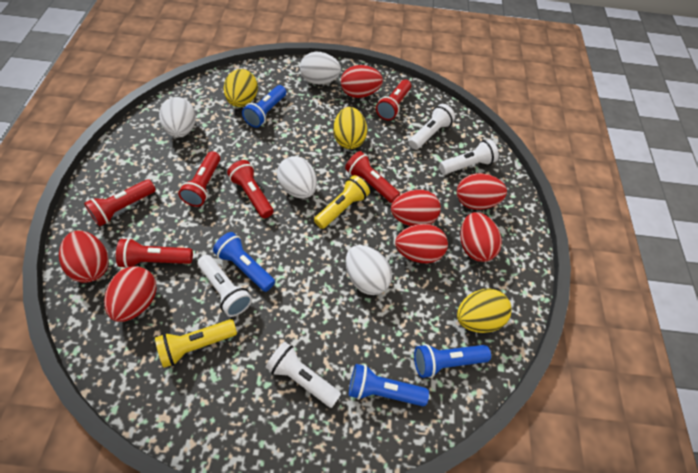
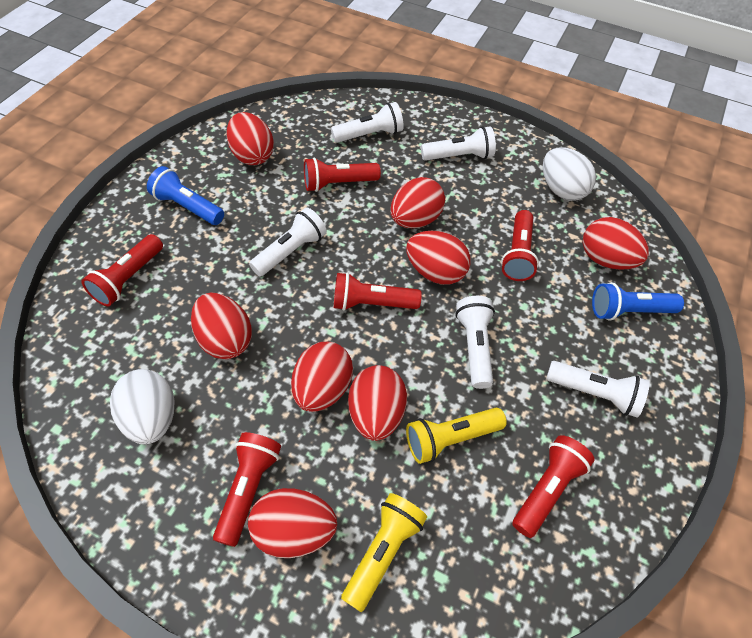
blue flashlight: [213,232,275,292] [242,85,286,128] [349,364,429,406] [414,344,491,378] = 4 -> [147,166,224,225] [592,282,684,320] = 2
red egg: [59,230,109,283] [104,266,156,322] [341,65,383,98] [391,190,441,226] [395,224,448,263] [457,173,507,210] [460,212,502,262] = 7 -> [191,293,252,359] [227,112,274,165] [248,488,337,558] [291,342,353,412] [348,365,407,441] [391,177,445,228] [406,231,471,285] [583,217,649,270] = 8
white egg: [159,97,196,137] [277,156,317,199] [300,52,341,85] [346,245,392,295] = 4 -> [110,369,175,444] [543,147,596,201] = 2
white flashlight: [197,255,252,317] [266,342,341,408] [409,104,455,150] [439,140,499,175] = 4 -> [249,207,327,277] [331,102,404,143] [421,126,496,161] [455,296,495,389] [546,361,650,418] = 5
yellow egg: [224,69,258,107] [333,107,367,149] [457,289,512,333] = 3 -> none = 0

